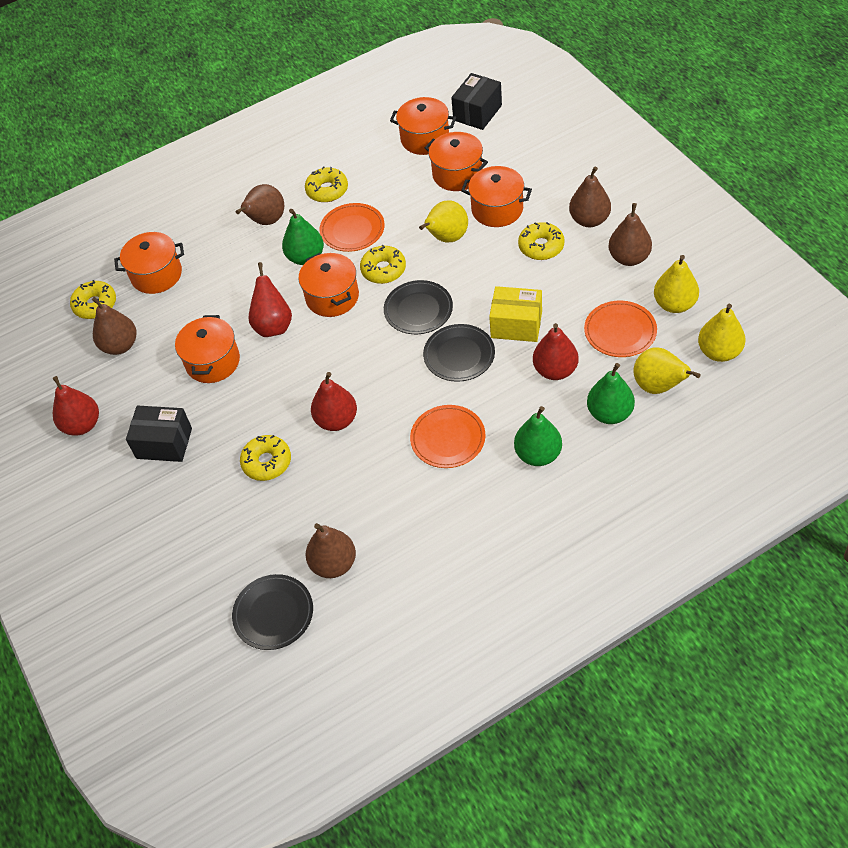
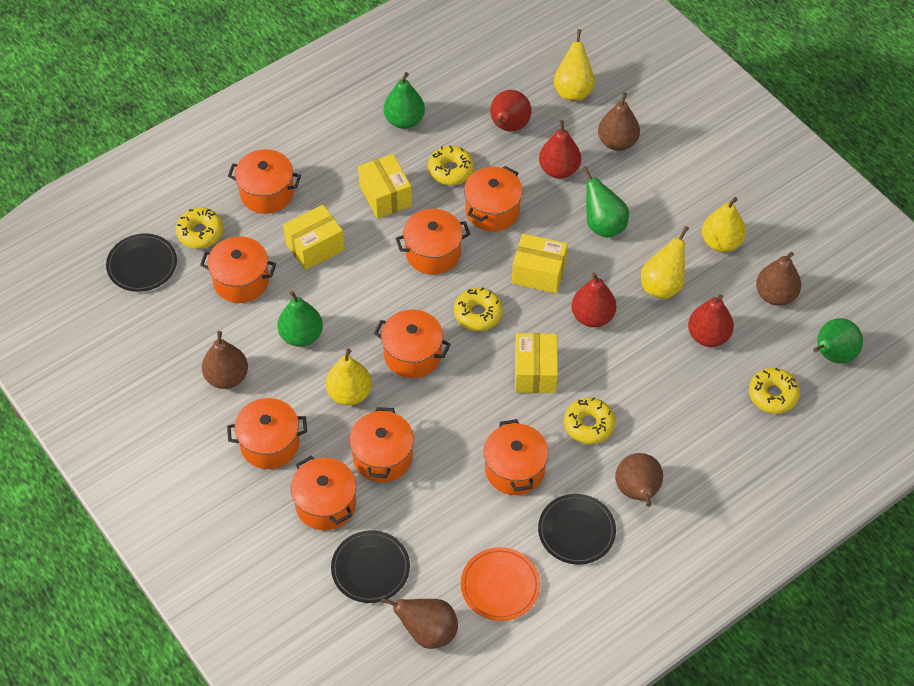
black box: [126,405,192,462] [451,73,502,130] = 2 -> none = 0
green pear: [282,209,324,265] [514,406,562,466] [587,363,635,424] = 3 -> [277,290,323,347] [384,72,425,129] [582,166,629,238] [813,318,863,364] = 4
orange plate: [319,203,385,252] [410,405,485,468] [584,301,657,357] = 3 -> [461,547,540,621] = 1
orange pot: [114,232,184,294] [175,315,240,383] [298,253,359,317] [390,97,456,155] [425,132,488,191] [461,166,532,227] = 6 -> [200,236,276,303] [227,398,307,469] [228,149,301,214] [291,456,356,530] [349,407,414,482] [374,309,451,378] [396,209,470,275] [464,166,523,232] [484,419,549,495] = 9
yellow box: [489,286,542,342] = 1 -> [283,205,345,270] [358,154,412,219] [512,234,568,294] [515,333,558,393] = 4

